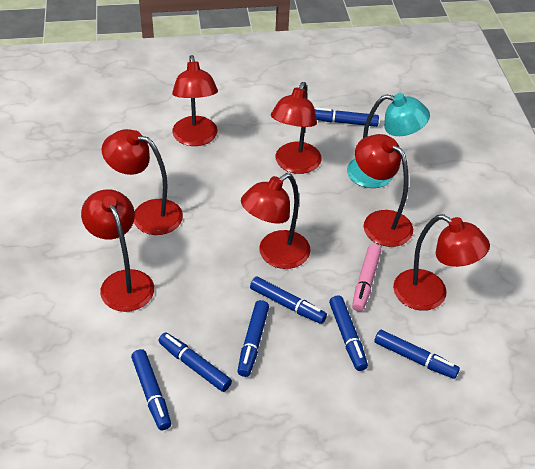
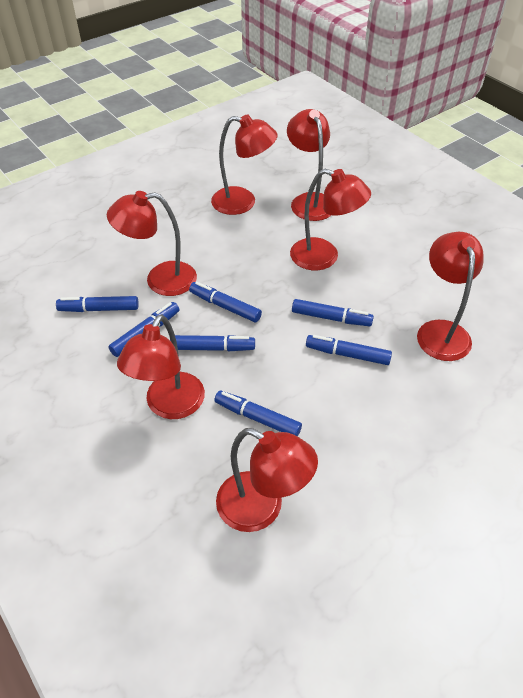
pink marker: [352,244,381,312] = 1 -> none = 0
turquoise lamp: [347,93,430,188] = 1 -> none = 0

